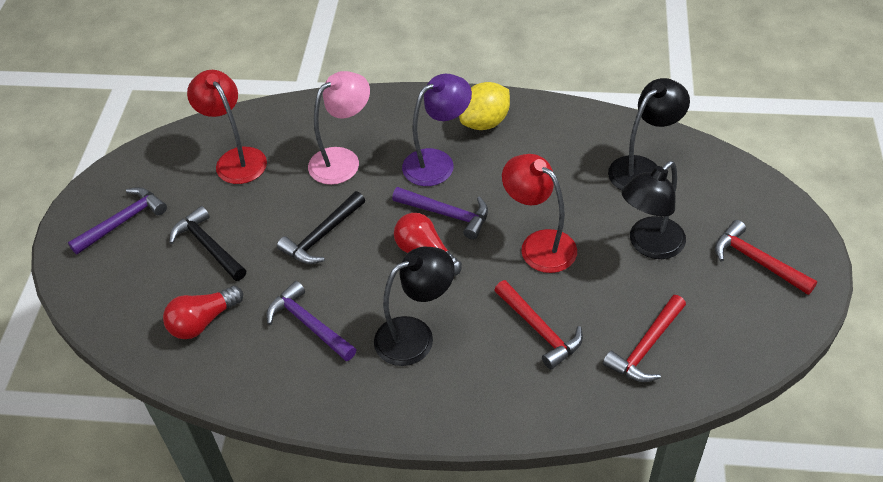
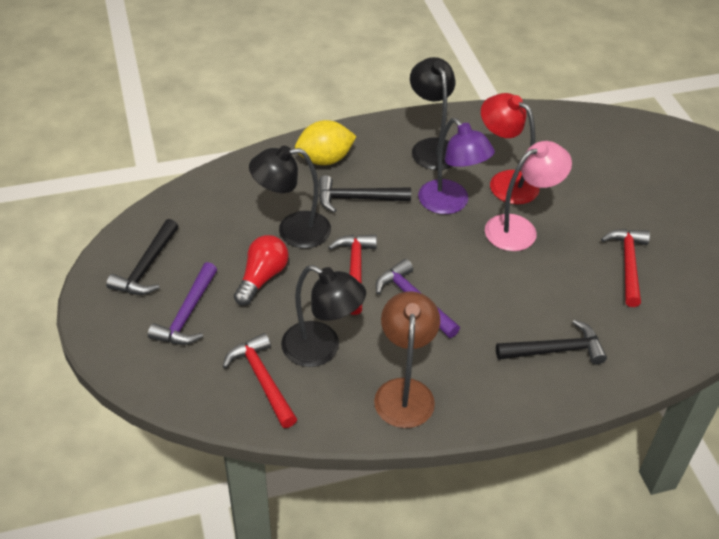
black hammer: [169,206,247,281] [277,191,365,264] = 2 -> [106,219,178,295] [319,175,411,213] [496,319,607,364] = 3
brown lamp: none = 0 -> [374,291,440,428] = 1
purple hammer: [68,187,167,255] [266,281,357,361] [392,187,488,240] = 3 -> [148,262,217,345] [376,259,460,338] = 2
red lamp: [187,70,267,184] [502,154,577,273] = 2 -> [481,93,540,204] = 1
red light bulb: [163,286,243,339] [394,213,462,276] = 2 -> [234,235,289,306] = 1

